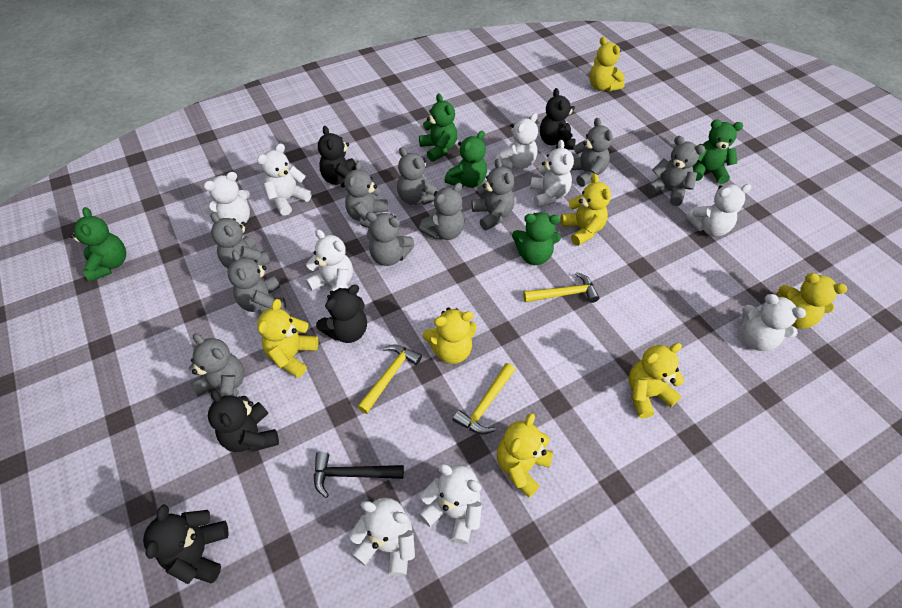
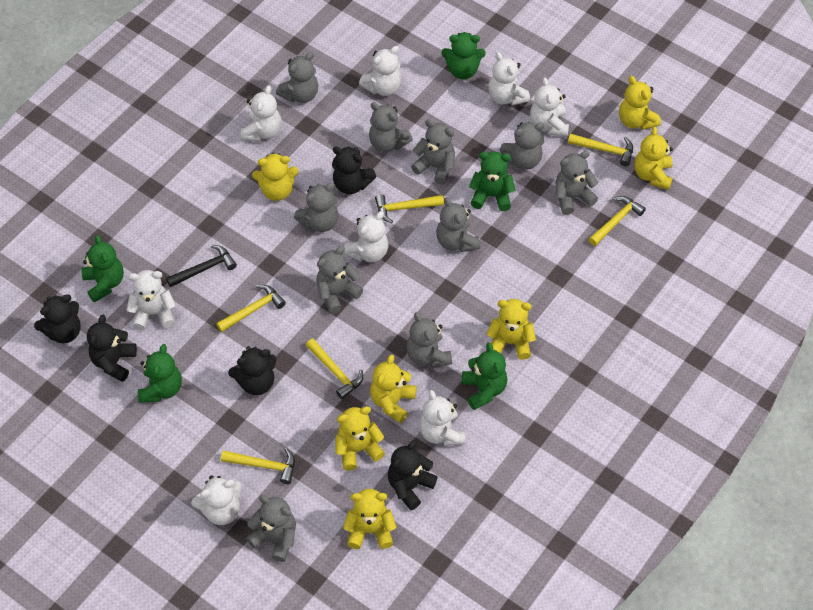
white teddy bear: [204,172,250,223] [257,143,312,216] [305,229,353,300] [349,497,415,576] [418,464,482,544] [496,113,538,170] [530,140,574,208] [686,184,752,237] [741,294,806,351] = 9 -> [126,270,176,331] [191,476,242,525] [241,85,282,142] [343,211,388,262] [359,46,401,96] [419,390,465,446] [488,52,530,106] [530,77,569,136] = 8
yellow hammer: [357,344,422,414] [452,363,515,434] [523,272,599,303] = 3 -> [216,285,286,332] [221,448,295,484] [306,339,363,399] [375,194,444,223] [568,134,633,166] [589,196,646,246] = 6

